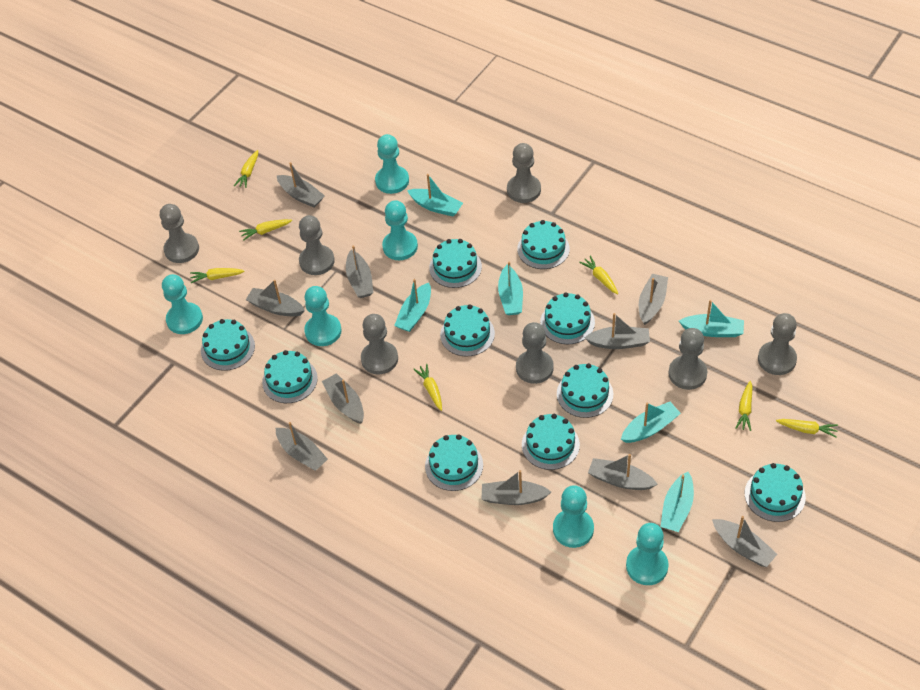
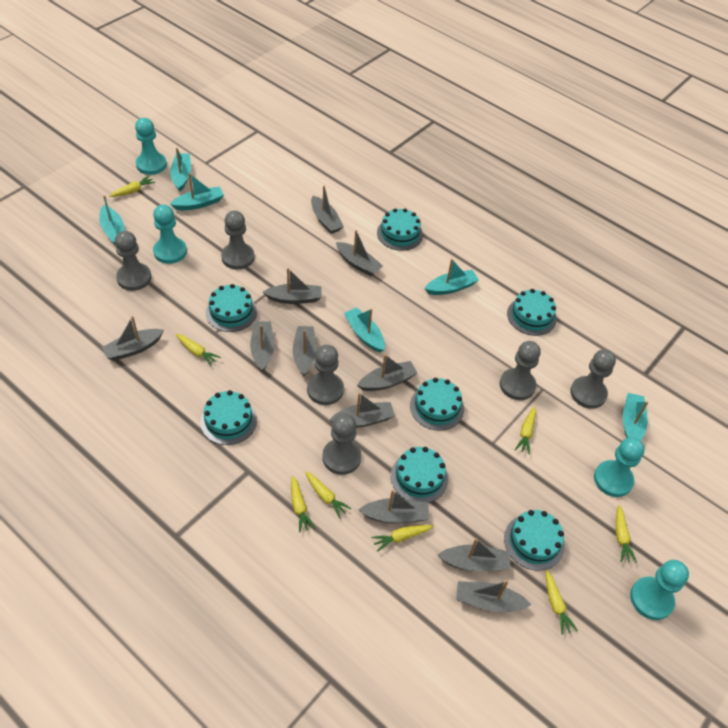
grey boat: [246,280,305,316] [276,162,325,208] [276,422,328,471] [322,373,364,424] [346,245,373,298] [481,470,551,505] [584,313,650,349] [588,454,658,490] [639,274,668,325] [712,516,777,567] = 10 -> [102,316,164,361] [250,321,275,372] [263,268,322,304] [293,326,317,376] [311,186,344,234] [330,393,395,428] [336,230,383,276] [357,354,417,391] [359,490,429,524] [438,538,511,571] [456,580,532,612] = 11
grey pawn: [160,204,199,263] [299,215,335,275] [361,314,398,374] [507,143,541,203] [516,322,554,384] [669,328,707,390] [758,313,797,375] = 7 -> [115,231,151,291] [221,211,254,270] [307,345,344,405] [322,414,361,475] [500,341,541,400] [570,349,616,409] = 6
turquoise cake: [201,319,255,371] [262,350,318,403] [425,435,483,491] [429,239,482,288] [440,304,495,357] [517,220,570,269] [522,414,580,470] [540,293,595,344] [557,363,613,418] [745,463,806,522] = 10 -> [200,390,257,445] [206,284,257,332] [377,208,423,251] [391,447,448,503] [410,378,464,431] [504,510,565,571] [507,289,557,336] = 7
turquoise pawn: [162,274,203,334] [304,286,342,346] [375,134,409,194] [382,200,418,260] [553,485,594,548] [626,523,669,585] = 6 -> [135,118,167,175] [153,204,187,264] [594,437,645,497] [630,560,689,620] = 4
yellow carrot: [190,268,245,283] [234,150,258,188] [239,219,292,241] [414,364,442,411] [579,256,618,294] [735,381,753,431] [776,419,838,438] = 7 -> [109,176,155,197] [176,334,221,366] [291,476,315,533] [305,471,352,519] [371,525,433,552] [515,406,536,454] [546,570,578,635] [616,505,637,563] = 8

